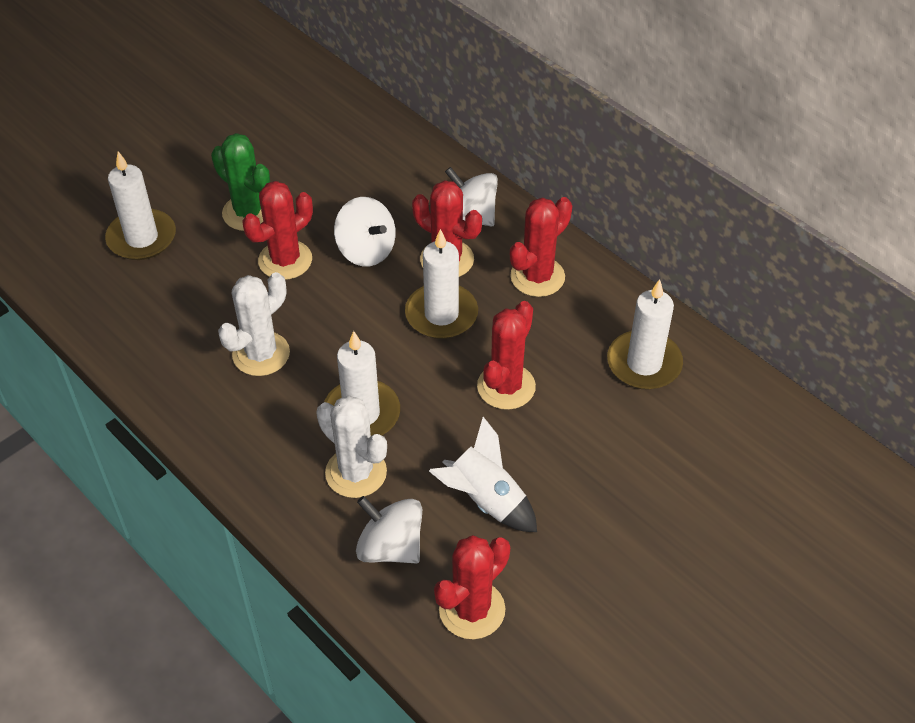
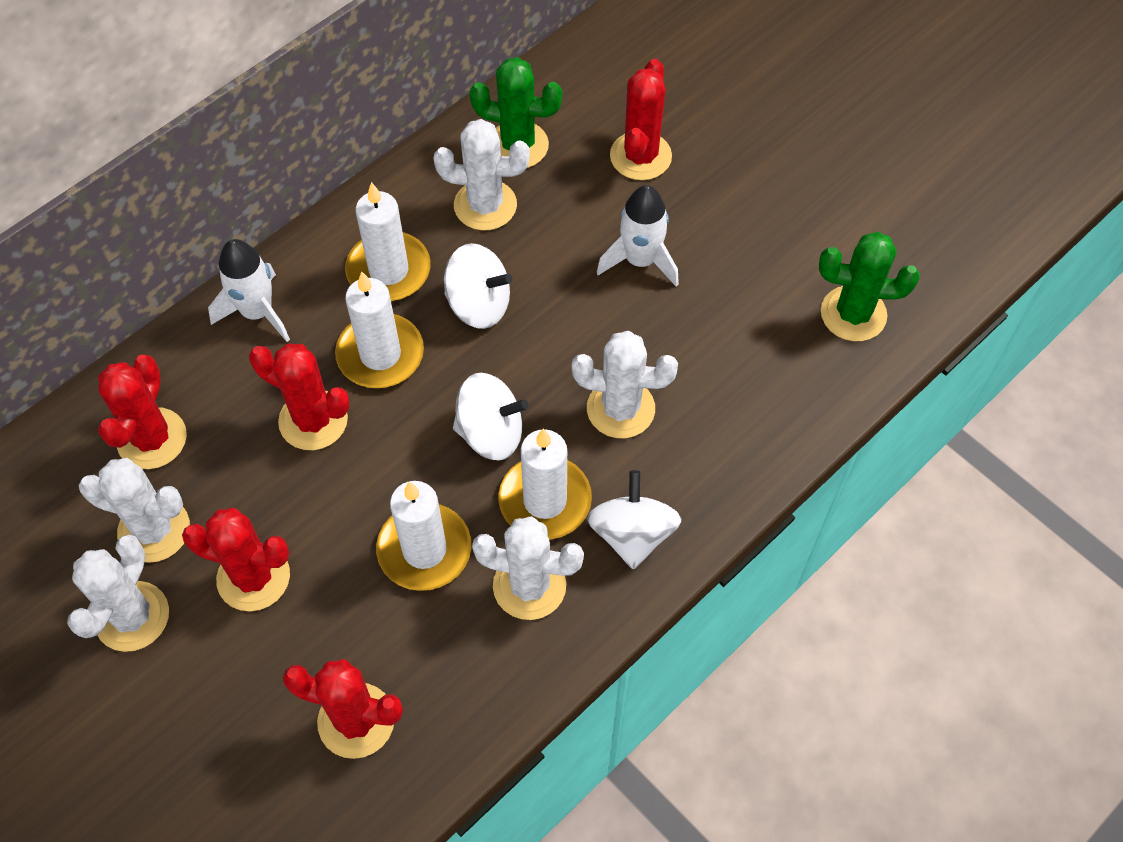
green cactus: [211,133,270,231] = 1 -> [469,57,562,168] [819,232,920,341] = 2
white cactus: [218,272,290,376] [316,395,387,498] = 2 -> [67,535,169,652] [79,458,190,563] [434,119,530,231] [472,516,584,620] [572,331,678,438] = 5
white rocket: [429,417,537,532] = 1 -> [208,239,290,342] [597,185,679,287] = 2

